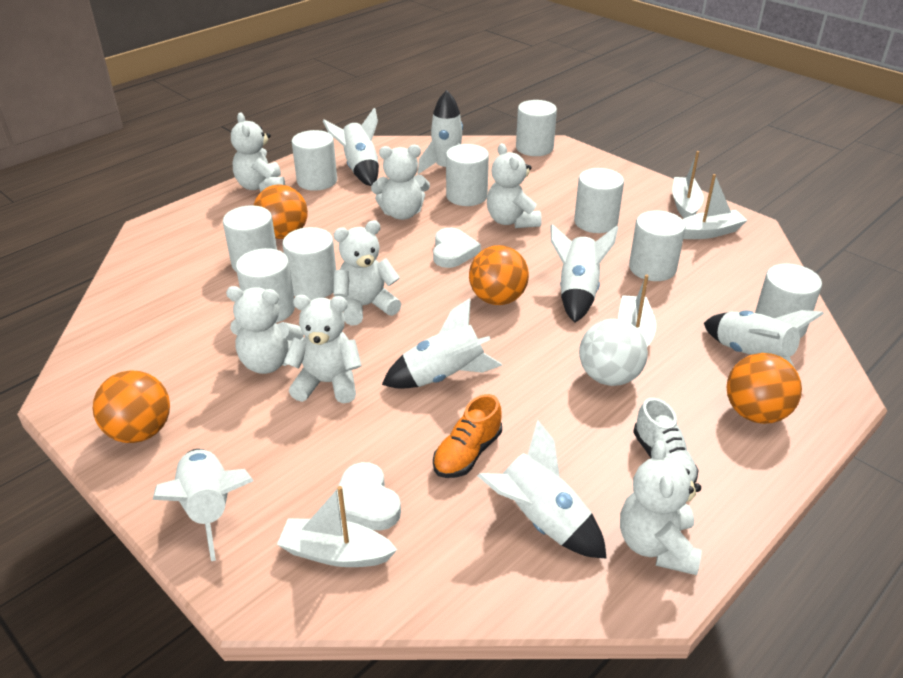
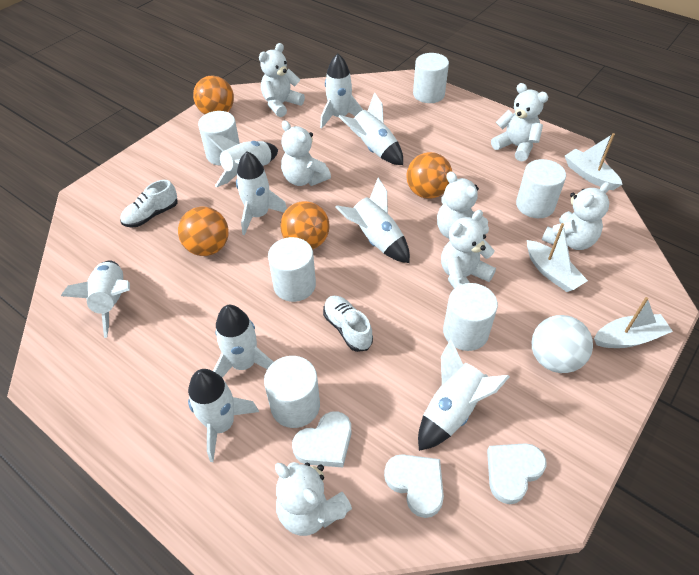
orange shoe: [433,394,502,478] = 1 -> none = 0
white boat: [277,486,397,567] [618,275,656,347] [672,151,704,218] [683,174,747,239] = 4 -> [527,223,588,292] [565,133,623,190] [594,297,673,348] = 3
white cylinder: [223,205,277,272] [236,248,295,323] [282,227,336,300] [292,130,337,191] [446,144,489,206] [516,100,557,156] [574,168,624,233] [629,210,686,281] [755,264,822,338] = 9 -> [198,111,240,166] [264,356,320,428] [268,237,316,302] [413,53,449,103] [443,283,498,351] [516,159,566,218] = 6
white heart: [337,462,401,531] [433,228,481,268] = 2 -> [292,411,351,467] [384,454,444,518] [487,443,546,504] = 3
white rocket: [152,449,254,561] [323,108,379,186] [382,298,502,389] [418,90,463,174] [478,420,607,559] [551,224,618,323] [704,310,824,384] = 7 -> [61,261,130,338] [188,369,259,462] [207,135,278,187] [213,305,273,378] [236,151,287,235] [320,53,363,129] [335,178,410,263] [338,92,403,165] [418,339,510,451] = 9
white shoe: [633,398,699,484] = 1 -> [120,180,178,227] [323,296,373,352] = 2

